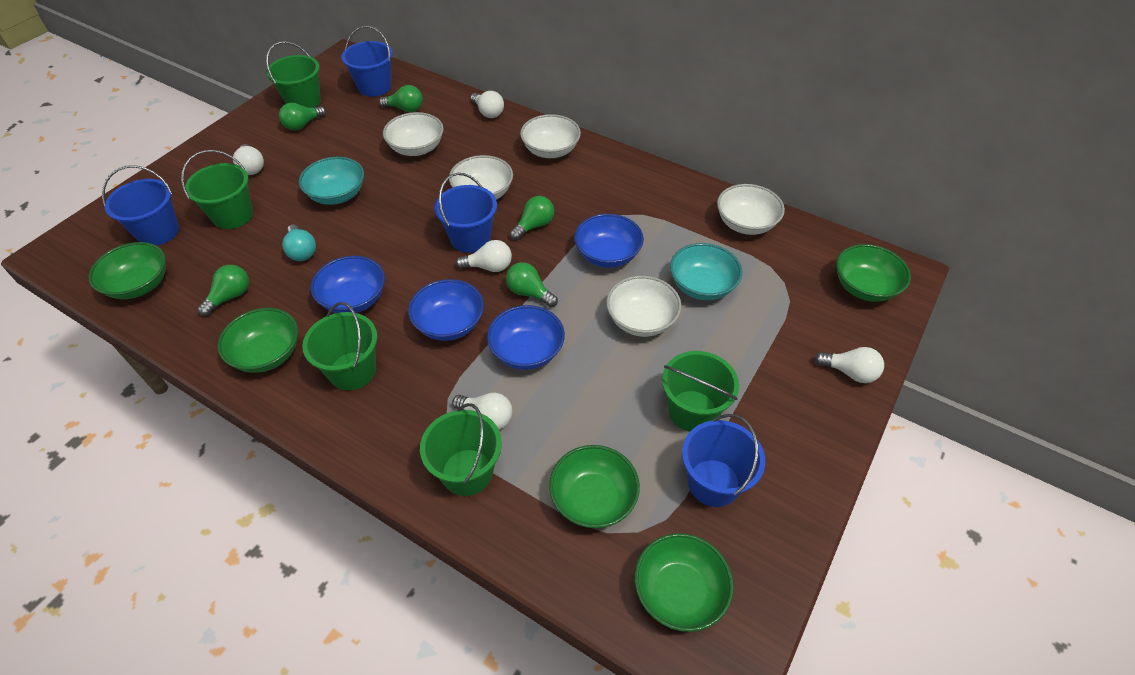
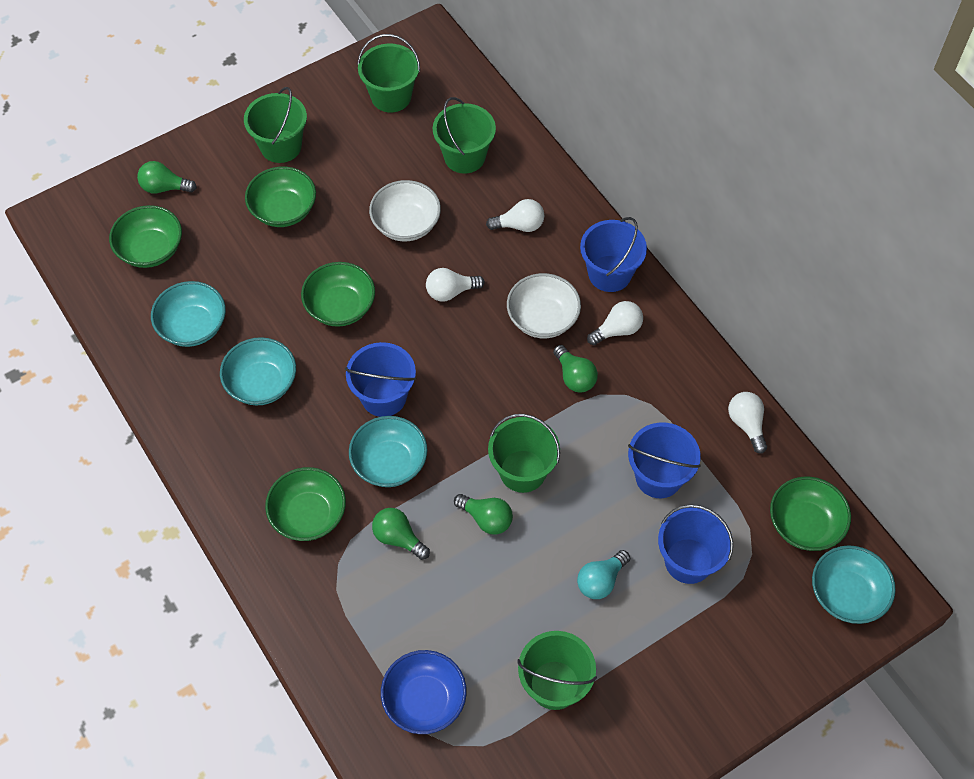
blue bowl: [311,256,385,313] [408,279,484,341] [487,305,565,370] [574,214,644,268] = 4 -> [381,650,467,734] = 1
green light bulb: [197,265,249,316] [279,103,326,131] [379,85,423,112] [506,262,558,307] [510,196,554,240] = 5 -> [137,161,197,194] [372,508,430,560] [454,494,513,535] [553,345,598,393] = 4
turquoise bowl: [299,157,364,205] [670,243,742,300] = 2 -> [151,281,226,347] [220,337,296,406] [349,416,428,487] [812,546,896,624] = 4
white bowl: [383,112,444,156] [449,155,513,200] [520,114,581,158] [606,276,681,337] [717,184,785,235] = 5 -> [369,180,441,241] [507,273,581,338] = 2
white light bulb: [233,144,264,175] [452,393,513,430] [456,240,512,272] [471,91,504,118] [814,347,884,383] = 5 -> [426,268,485,302] [486,199,544,232] [587,301,643,345] [728,392,767,454] = 4

